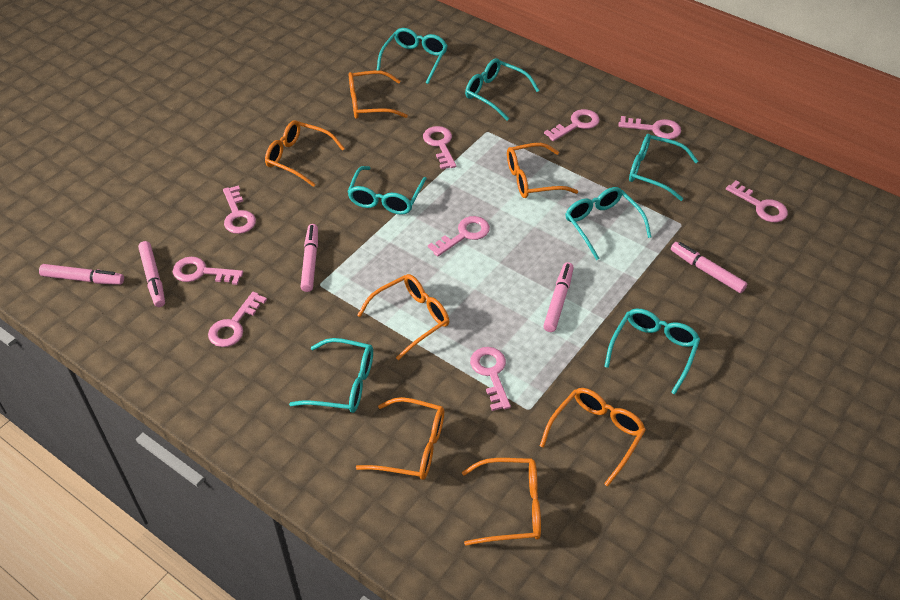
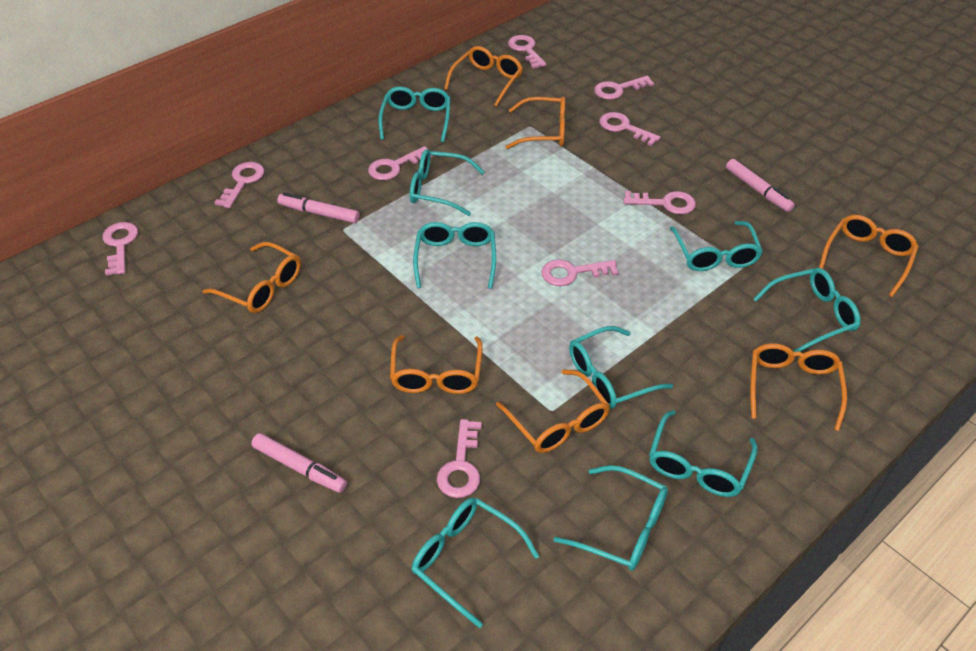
pink marker: [39,264,124,285] [138,241,165,307] [301,224,318,292] [543,262,574,332] [671,242,747,293] = 5 -> [251,433,347,493] [277,192,360,223] [726,159,795,212] = 3
turquoise glasses: [289,338,373,413] [347,166,427,215] [377,28,448,84] [465,58,540,121] [566,187,652,260] [604,309,700,394] [629,134,698,201] = 7 -> [379,86,450,142] [410,149,484,216] [412,498,539,628] [413,222,496,289] [553,465,668,571] [569,326,673,409] [649,410,758,497] [670,221,763,271] [753,268,860,352] = 9

